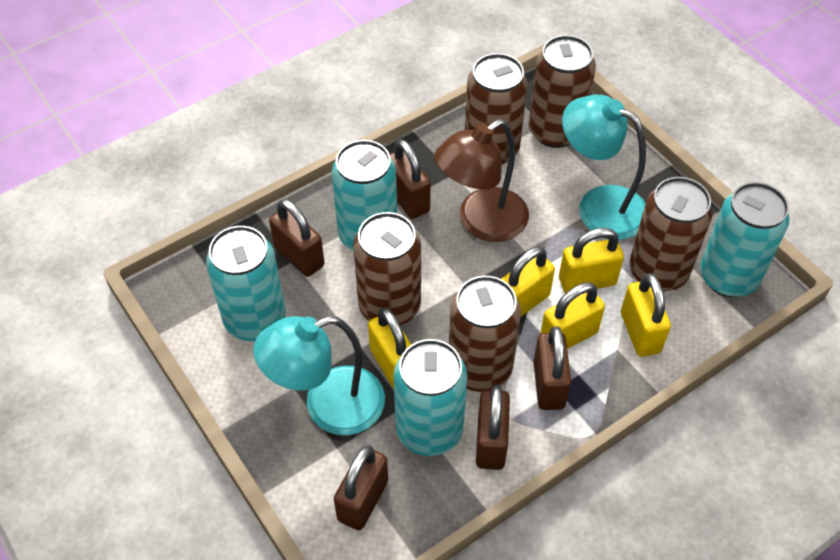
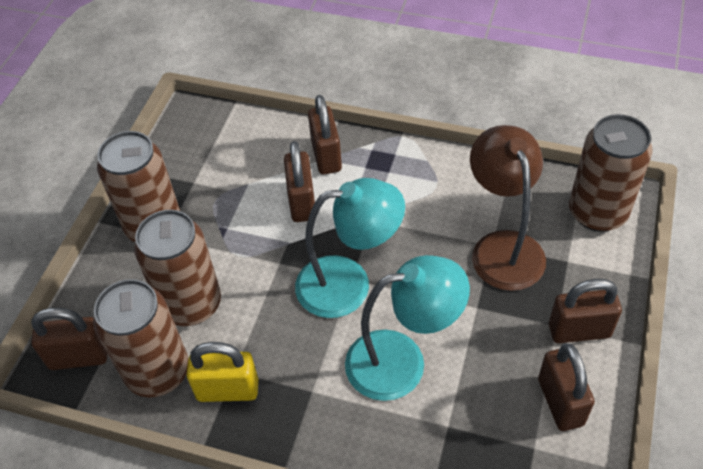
brown can: [353,212,421,326] [449,276,521,392] [465,53,528,164] [529,35,596,148] [629,177,713,292] = 5 -> [93,279,188,398] [97,131,180,242] [134,210,221,326] [569,114,653,232] = 4
turquoise can: [206,226,286,341] [332,140,397,251] [393,339,468,456] [700,182,789,297] = 4 -> none = 0
yellow padlock: [368,308,411,388] [501,247,555,317] [540,282,605,349] [559,228,624,293] [621,273,671,357] = 5 -> [187,342,258,402] = 1

